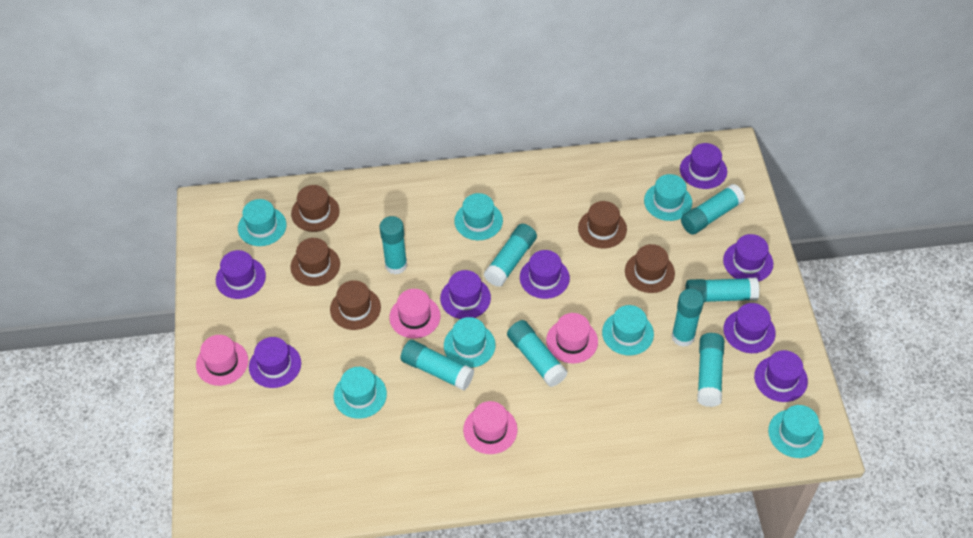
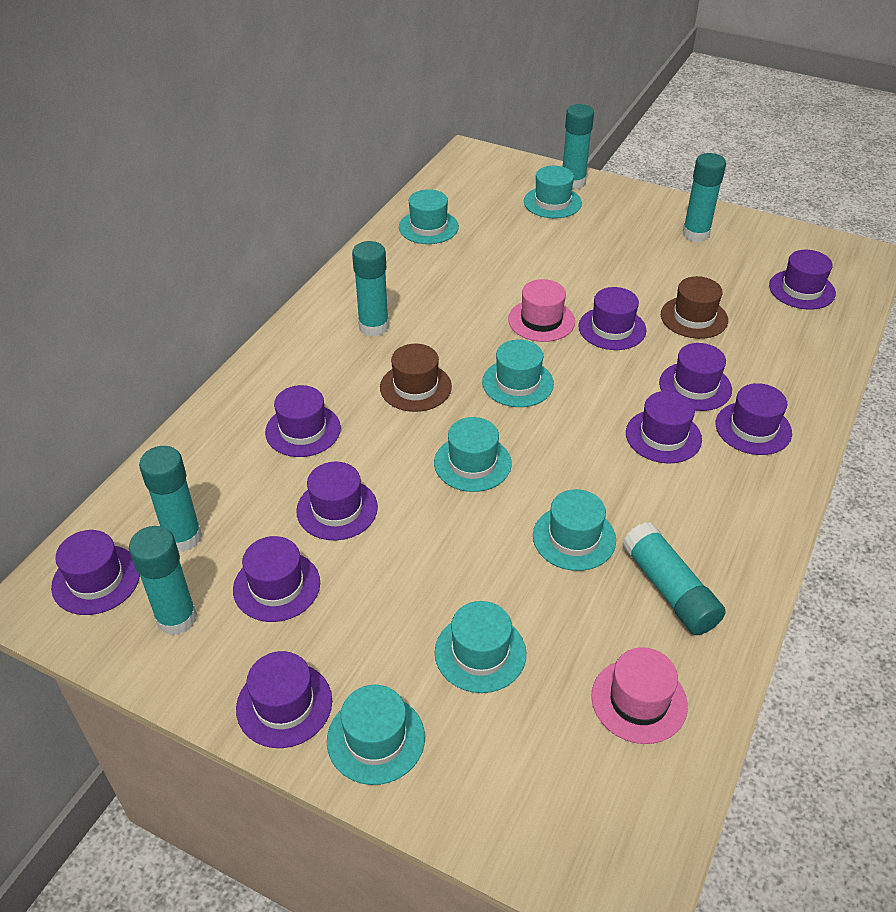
brown hat: [290,238,340,286] [291,185,340,232] [330,280,381,330] [578,201,627,248] [625,244,675,293] = 5 -> [380,344,452,412] [661,276,728,339] = 2
pink hat: [196,335,248,386] [389,289,440,338] [463,401,518,454] [546,313,598,363] = 4 -> [508,279,575,342] [591,647,688,744] = 2
purple hat: [216,250,266,299] [249,337,301,388] [440,270,491,319] [520,250,570,299] [680,143,727,189] [723,234,773,281] [723,303,776,353] [754,350,808,402] = 8 -> [51,530,140,615] [233,536,320,622] [236,651,332,748] [265,385,341,457] [296,462,378,540] [578,287,647,350] [626,391,702,464] [659,343,732,411] [716,383,792,455] [769,250,836,310] = 10
turquoise glue stick: [379,216,407,274] [400,340,474,390] [483,224,537,287] [507,320,568,387] [672,289,704,347] [681,184,745,234] [685,278,759,302] [697,333,724,407] = 8 -> [129,526,197,635] [139,446,202,552] [352,241,389,336] [563,104,594,189] [622,522,726,635] [682,153,726,242] = 6

